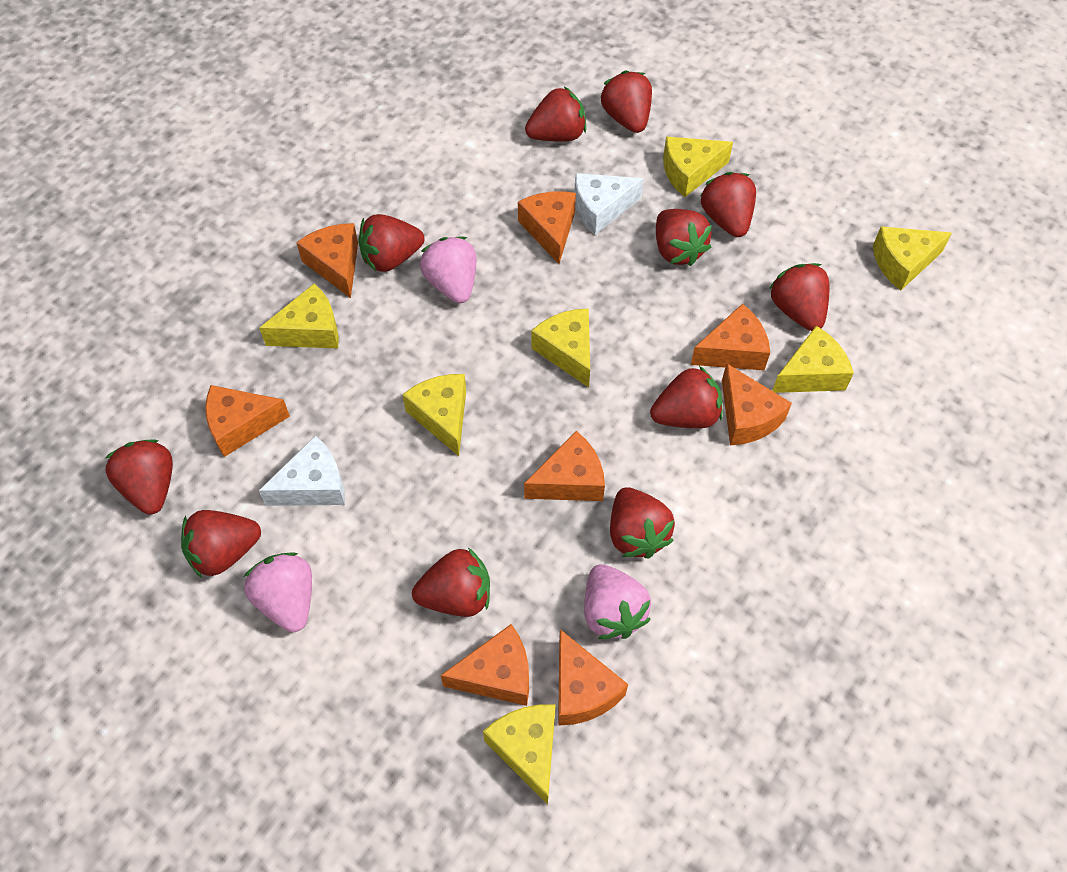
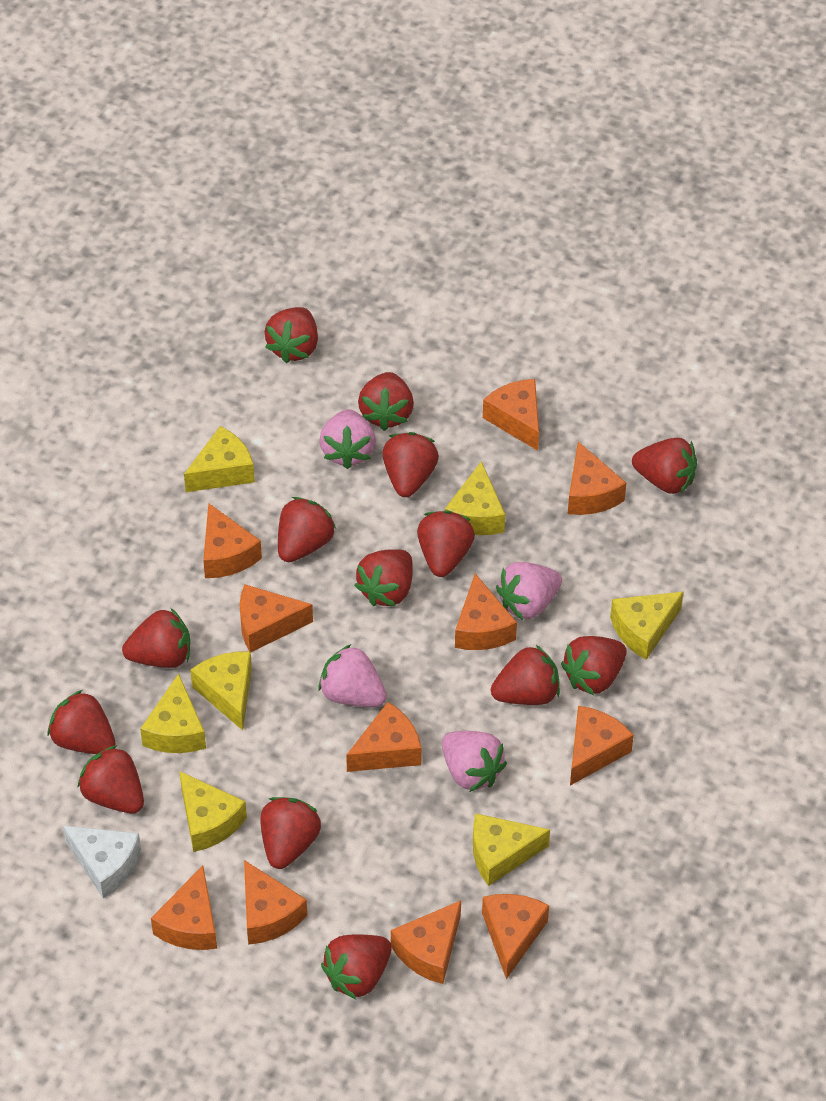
orange cheese: [205,385,290,457] [296,223,358,298] [441,624,529,706] [518,191,576,264] [524,431,605,501] [558,629,628,726] [691,304,770,370] [722,363,792,445] = 8 -> [151,866,217,950] [203,503,262,578] [240,584,313,652] [244,860,307,945] [346,702,422,772] [391,900,461,984] [455,574,517,650] [482,894,549,979] [483,379,539,451] [568,442,626,515] [570,706,634,786] = 11
pink strawberry: [244,552,312,632] [420,237,476,303] [584,564,651,639] = 3 -> [318,644,387,707] [319,409,376,469] [442,731,507,792] [496,562,562,620] = 4
red strawberry: [105,439,173,514] [181,510,261,578] [358,214,424,272] [412,547,490,617] [525,86,586,141] [600,70,652,133] [610,487,675,558] [650,366,723,428] [656,209,712,266] [701,172,756,237] [769,263,830,331] = 11 -> [48,690,115,754] [78,745,144,813] [122,608,190,668] [260,797,321,869] [265,307,318,363] [278,497,336,562] [321,934,391,999] [354,549,413,606] [358,372,414,431] [382,432,439,497] [417,511,475,577] [491,645,560,705] [561,636,627,695] [632,438,697,494] = 14
white cheese: [259,436,345,506] [574,173,644,235] = 2 -> [63,826,141,899] = 1

